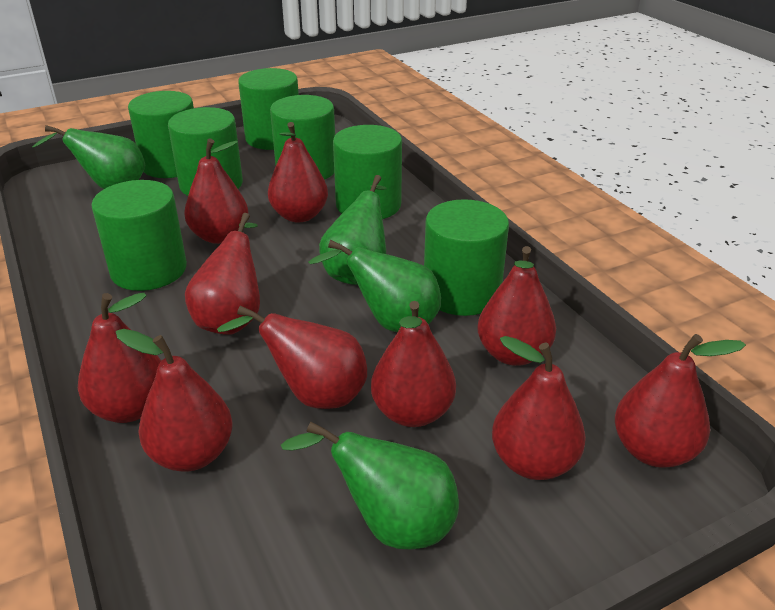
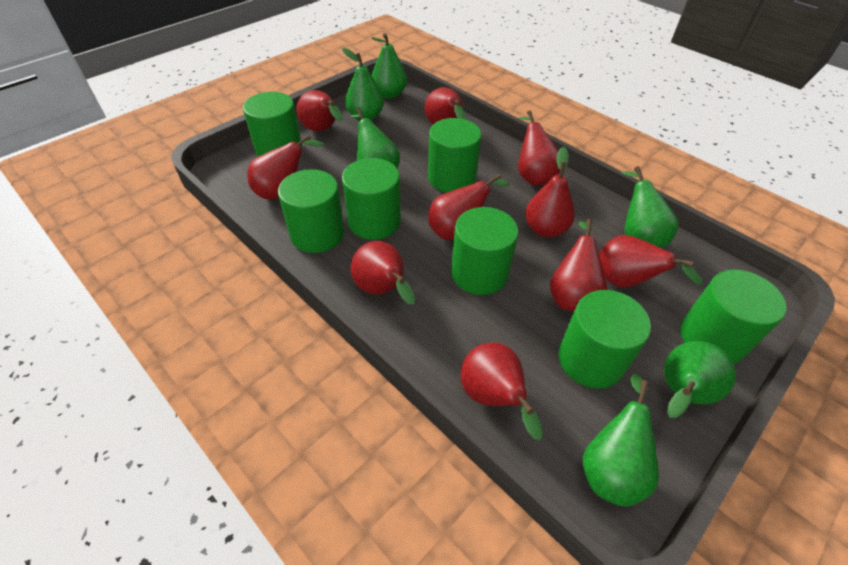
green pear: [32,125,145,189] [281,421,459,550] [308,240,441,332] [319,175,387,285] = 4 -> [342,48,384,121] [350,107,400,169] [371,33,407,99] [583,374,659,507] [621,166,679,248] [664,341,736,418] = 6

